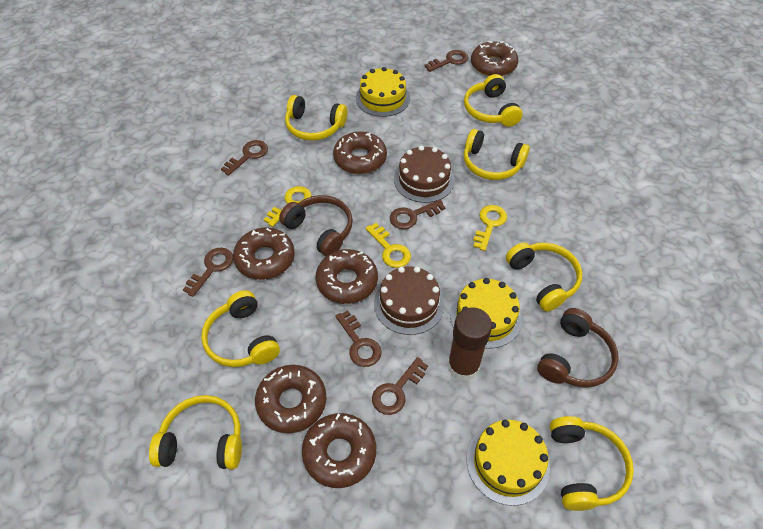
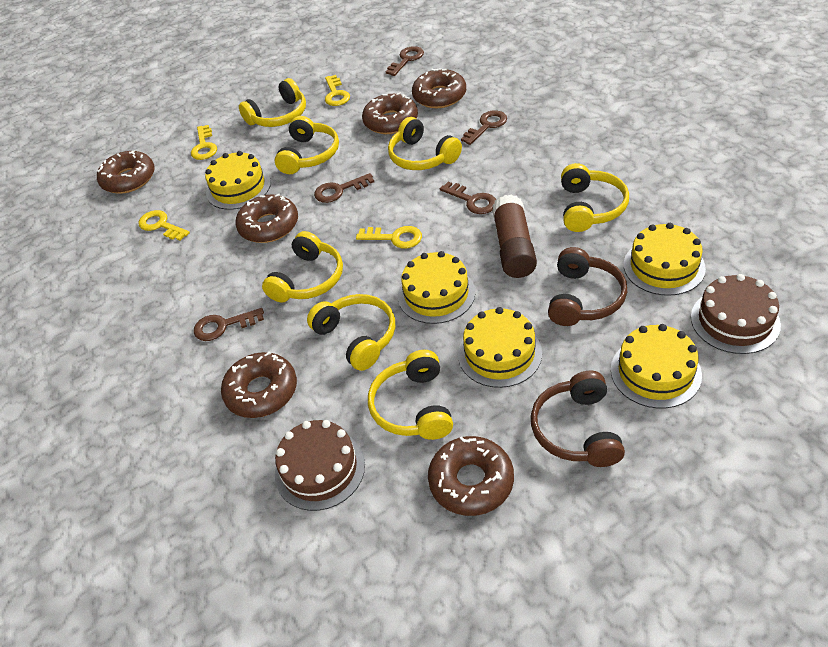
brown key: [183,248,233,297] [221,140,268,176] [335,310,382,367] [372,357,428,415] [390,199,445,230] [425,50,469,72] = 6 -> [194,308,264,341] [314,173,374,203] [386,46,424,76] [440,181,496,214] [461,110,507,145] = 5
yellow cake: [356,67,410,117] [450,278,522,349] [467,420,550,506] = 3 -> [205,151,271,210] [398,251,475,324] [458,307,542,388] [611,324,702,408] [624,223,706,296] = 5
yellow key: [264,186,311,227] [366,223,411,268] [473,205,507,251] = 3 -> [139,210,190,241] [191,125,217,160] [325,75,350,106] [356,226,422,248] = 4

